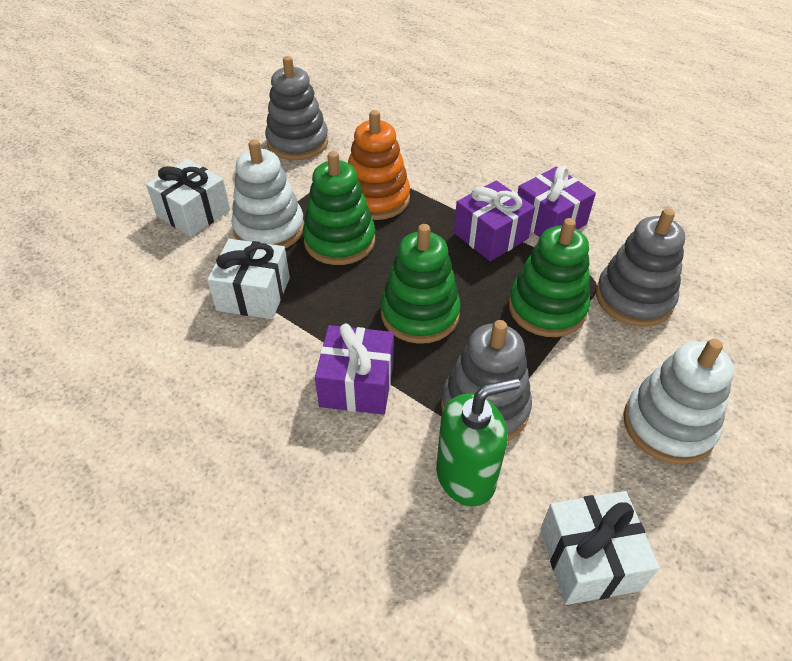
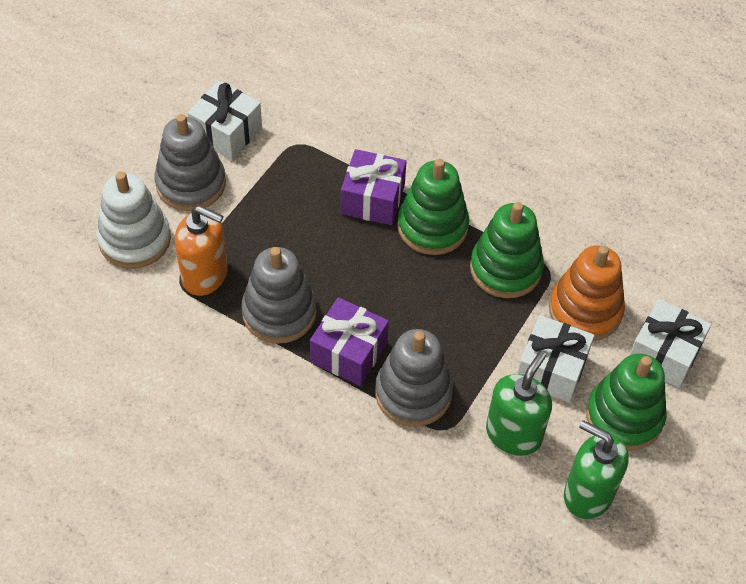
green soap dispenser: [436,378,520,506] = 1 -> [486,351,552,456] [564,420,629,519] = 2
orange soap dispenser: none = 0 -> [175,205,228,296] = 1
purple gift: [315,324,394,415] [454,180,535,261] [517,166,596,237] = 3 -> [310,297,389,386] [341,149,407,225] = 2
white stacking toy: [231,139,304,248] [623,339,734,464] = 2 -> [96,172,171,269] = 1

